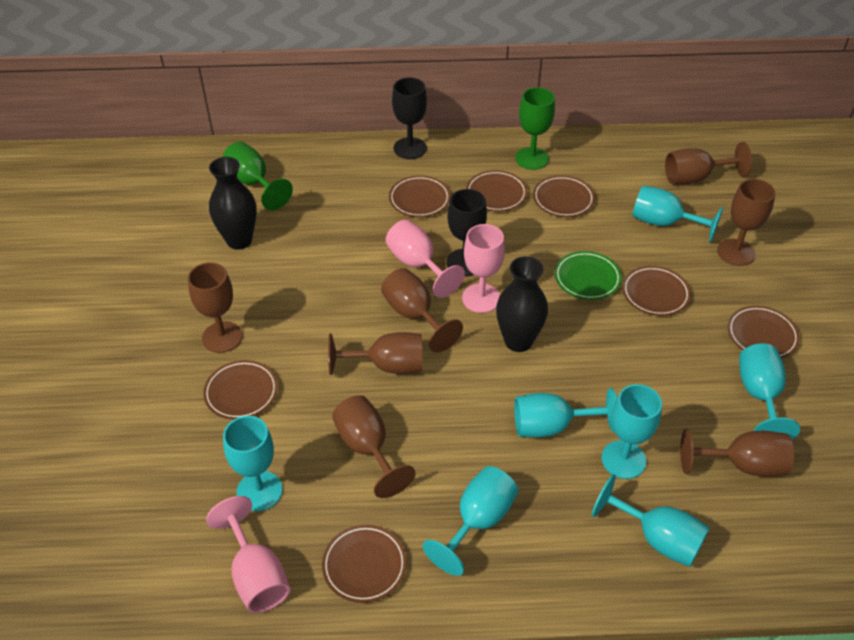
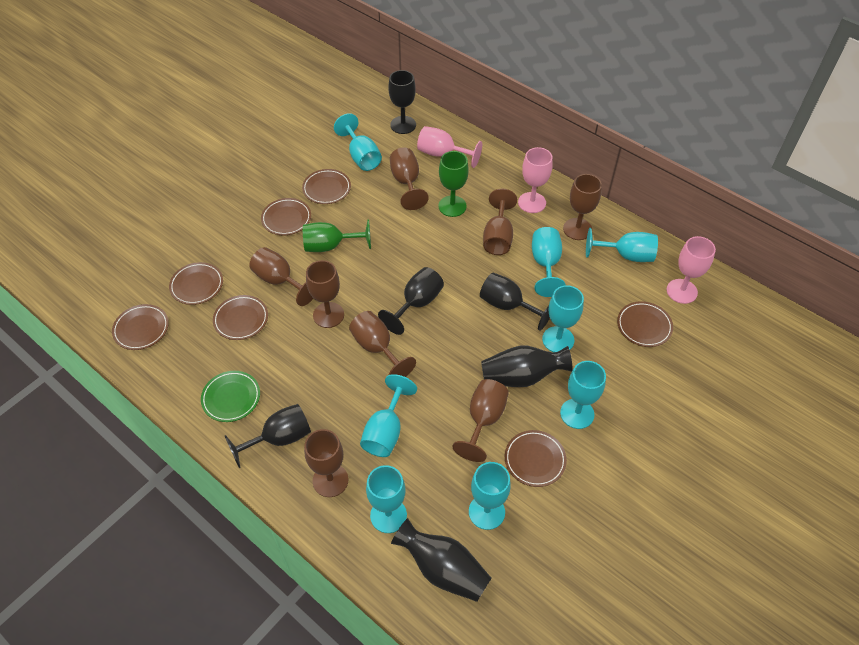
black goblet: [392,77,427,159] [447,189,487,276] = 2 -> [225,404,311,468] [378,267,444,335] [388,70,416,134] [480,273,550,331] = 4
brown goblet: [188,262,243,353] [328,332,422,375] [332,395,416,498] [381,268,463,352] [665,142,752,184] [680,429,794,477] [717,179,775,266] = 7 -> [249,247,314,306] [304,429,348,497] [306,260,344,328] [349,311,416,377] [390,147,429,210] [452,379,509,462] [483,189,517,255] [563,174,602,240] = 8
turquoise goblet: [223,416,283,511] [423,466,518,576] [514,388,617,438] [592,474,710,567] [602,384,662,479] [633,185,723,242] [739,343,800,439] = 7 -> [334,113,382,171] [360,374,417,457] [366,465,407,533] [469,462,511,530] [532,227,566,297] [542,285,584,352] [560,361,606,429] [586,228,658,262] = 8

